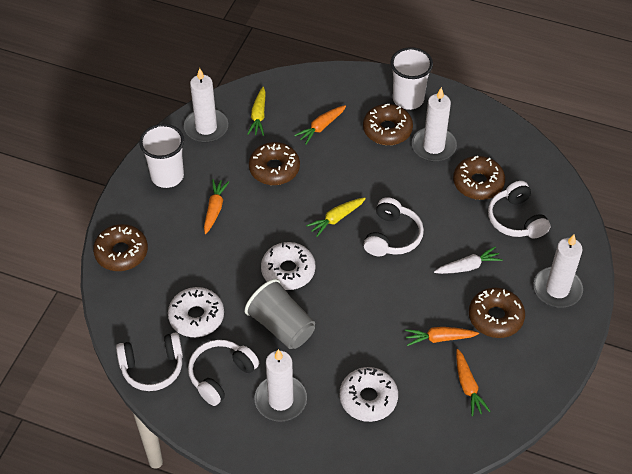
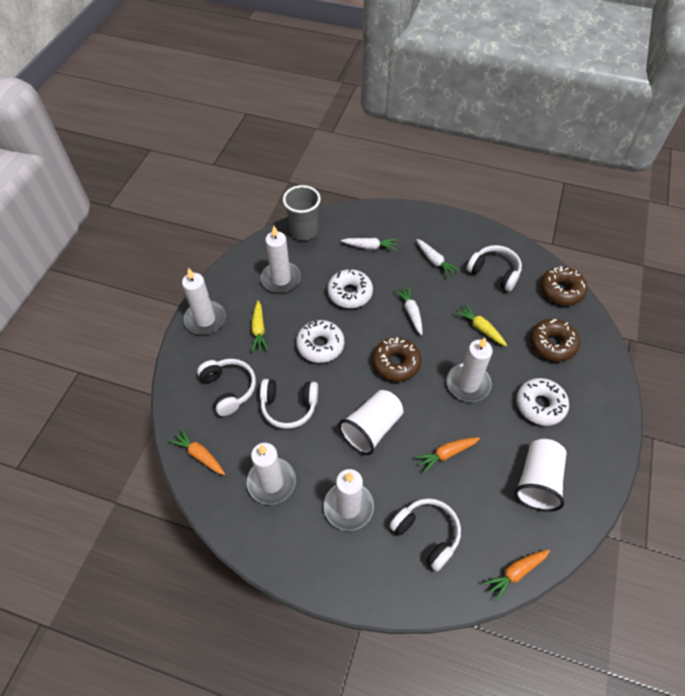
brown donut: [93,224,148,271] [249,142,300,185] [363,104,413,145] [453,156,505,200] [469,288,525,338] = 5 -> [372,337,421,382] [530,319,580,361] [540,266,588,305] = 3
orange carrot: [204,179,230,234] [294,105,346,145] [405,327,479,346] [456,349,491,416] = 4 -> [169,428,225,475] [415,437,480,473] [483,550,550,601] = 3
white candle: [184,68,228,143] [254,349,307,422] [412,87,457,162] [534,234,583,308] = 4 -> [182,268,226,335] [247,443,296,505] [261,226,301,293] [324,469,374,531] [447,338,493,402] = 5
white carrot: [434,246,503,274] = 1 -> [341,238,397,250] [395,286,422,335] [416,239,460,278] = 3

